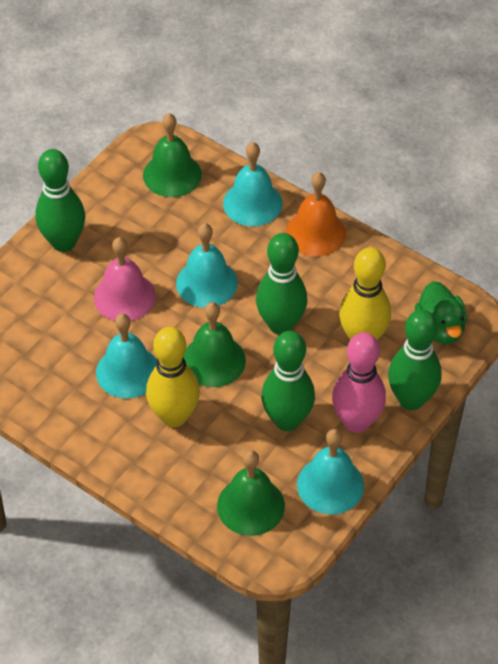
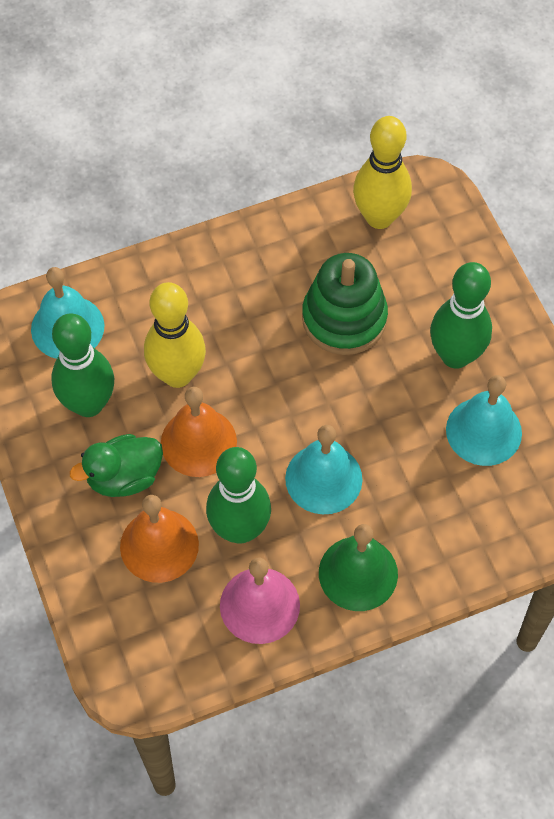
green bell: [143,113,202,197] [183,302,246,387] [217,450,285,536] = 3 -> [319,524,398,611] = 1
green bowling pin: [35,149,85,252] [256,233,308,335] [261,331,315,431] [388,309,442,410] = 4 -> [51,313,114,417] [206,447,271,544] [430,262,492,369] = 3
green stacking toy: none = 0 -> [302,253,388,355] = 1
orange bell: [286,172,346,256] = 1 -> [120,495,199,583] [161,387,237,477] = 2
pink bowling pin: [332,332,386,433] = 1 -> none = 0
turquoise bell: [96,313,157,399] [176,223,238,308] [223,142,283,227] [297,429,364,514] = 4 -> [31,267,105,359] [285,425,362,514] [446,375,522,466] = 3

